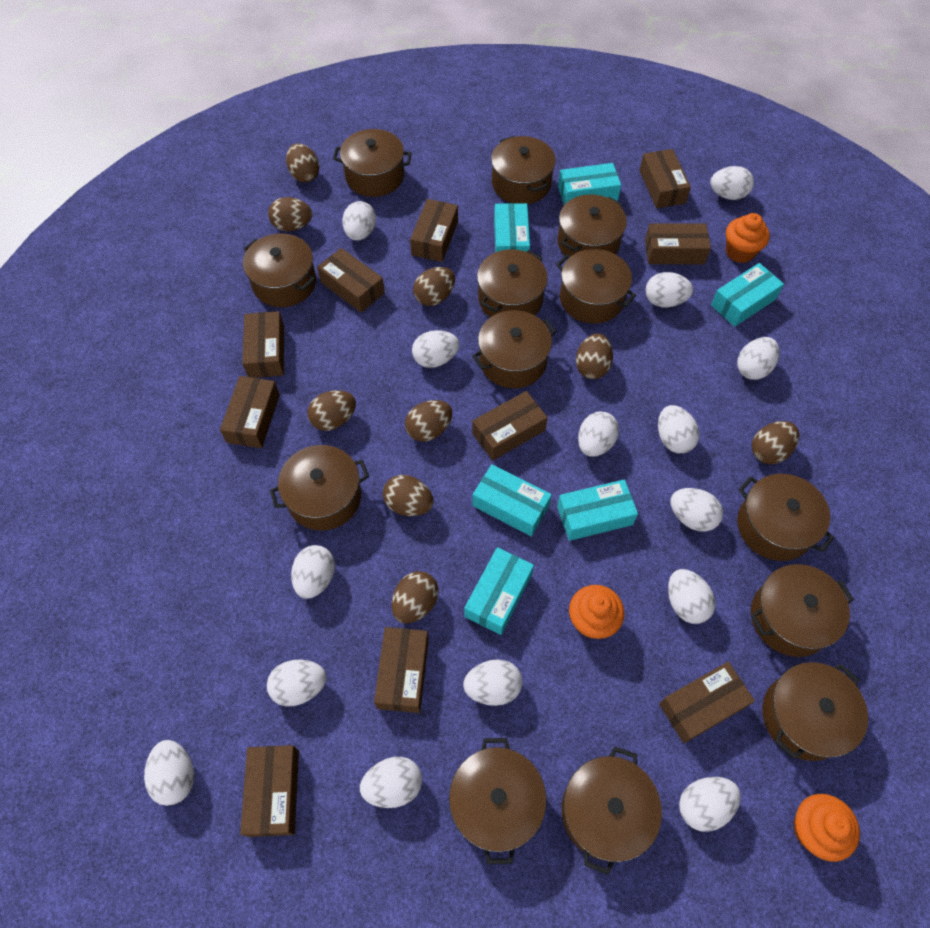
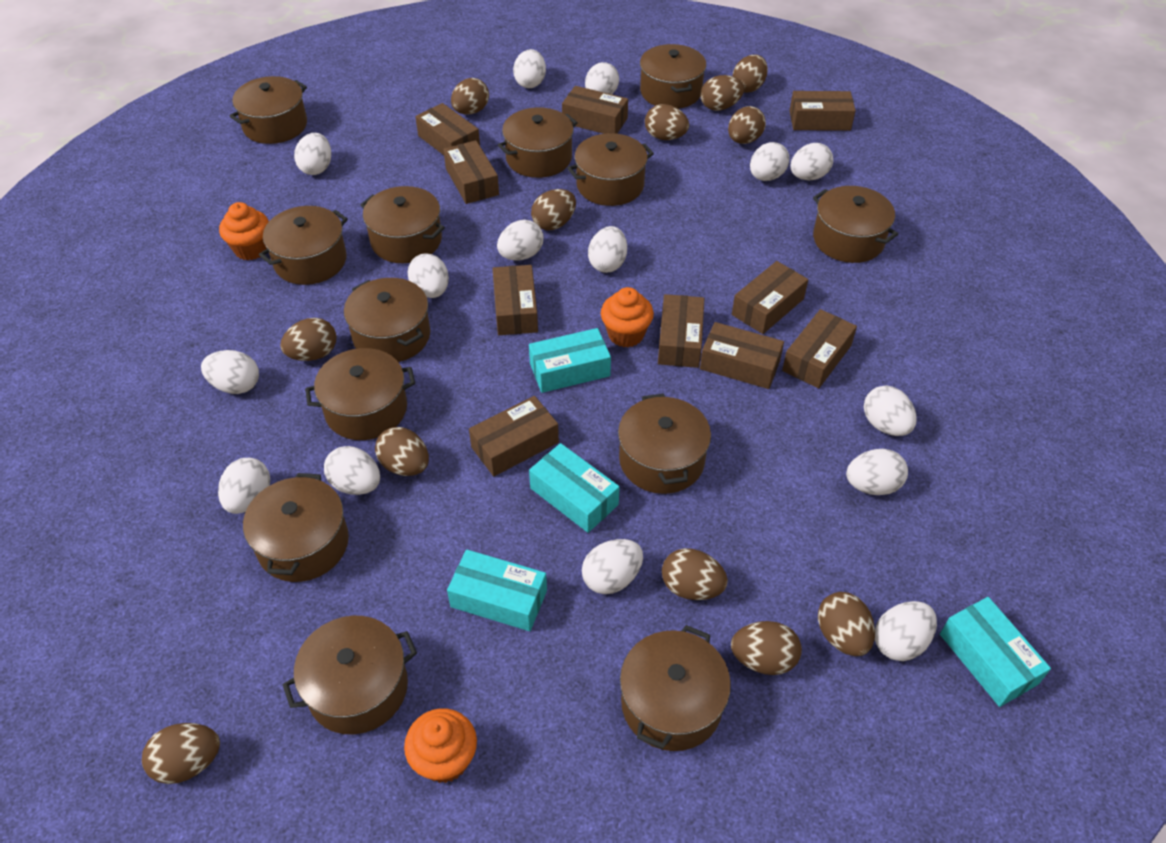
brown egg: [268,197,312,231] [286,144,320,182] [307,390,356,431] [383,475,433,516] [392,571,439,623] [405,400,452,442] [413,267,455,306] [576,333,613,379] [752,421,799,464] = 9 -> [142,723,220,784] [280,318,336,361] [375,427,429,476] [451,78,489,115] [531,189,576,230] [645,104,689,140] [662,548,728,600] [700,75,744,111] [728,106,766,144] [731,621,802,675] [733,55,768,93] [818,592,875,656] = 12
turquoise box: [464,547,534,635] [472,464,552,536] [494,203,530,252] [557,480,638,541] [558,163,621,205] [711,263,784,327] = 6 -> [447,550,547,631] [529,328,611,393] [529,443,620,533] [940,597,1051,707] = 4

